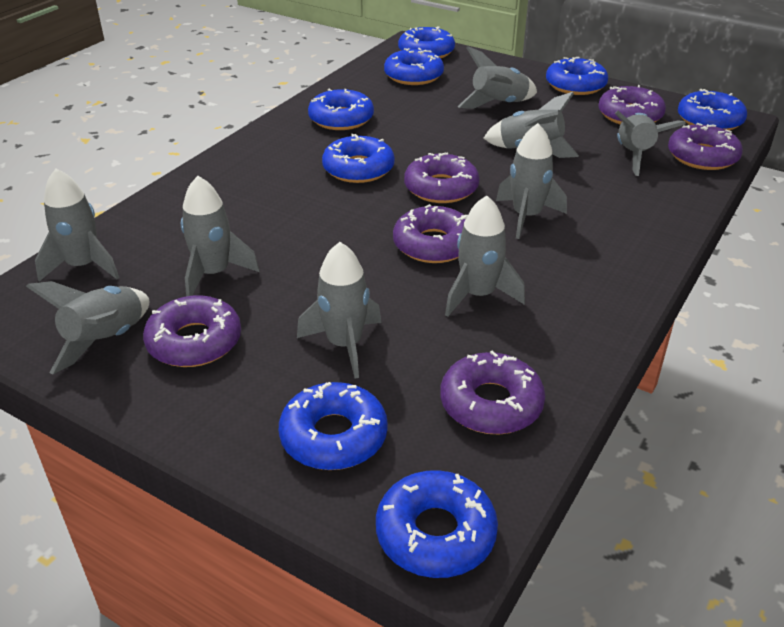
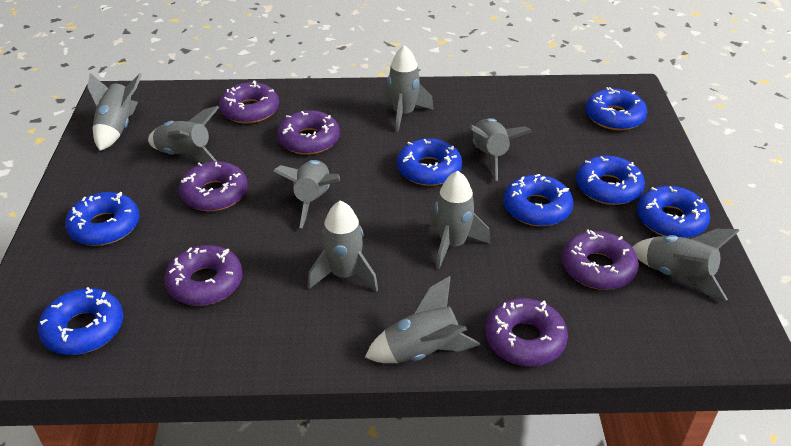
blue donut: [279,382,388,470] [308,89,374,130] [322,134,395,183] [376,470,498,578] [384,48,444,85] [398,26,455,58] [546,57,608,95] [678,89,747,130] = 8 -> [38,287,123,355] [65,192,140,246] [397,138,462,186] [503,174,573,226] [576,155,645,205] [585,87,647,130] [637,186,710,238] = 7

